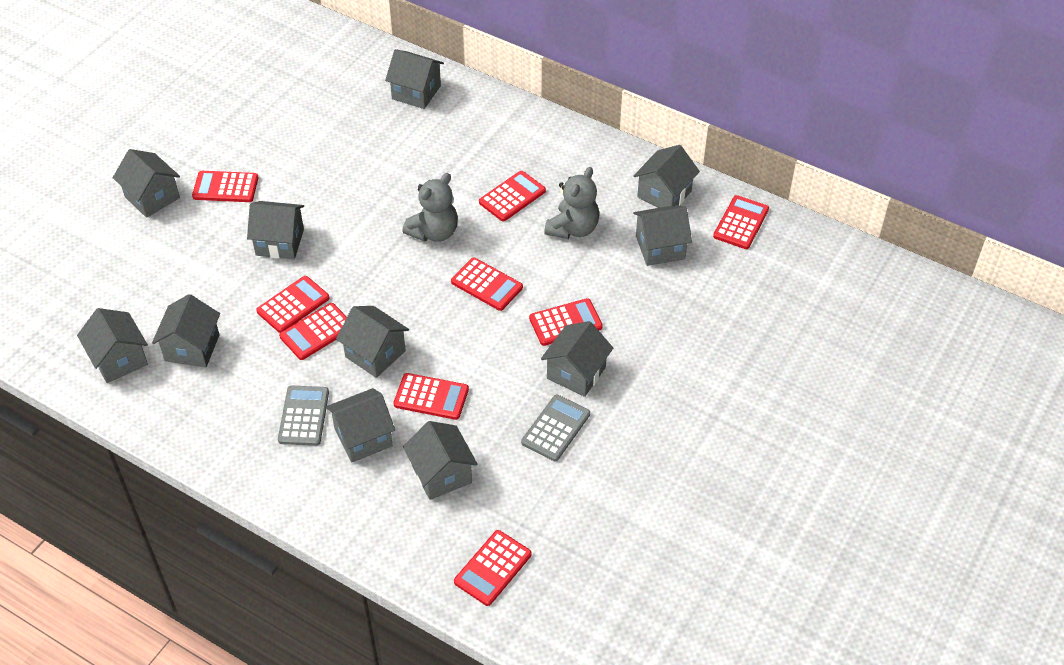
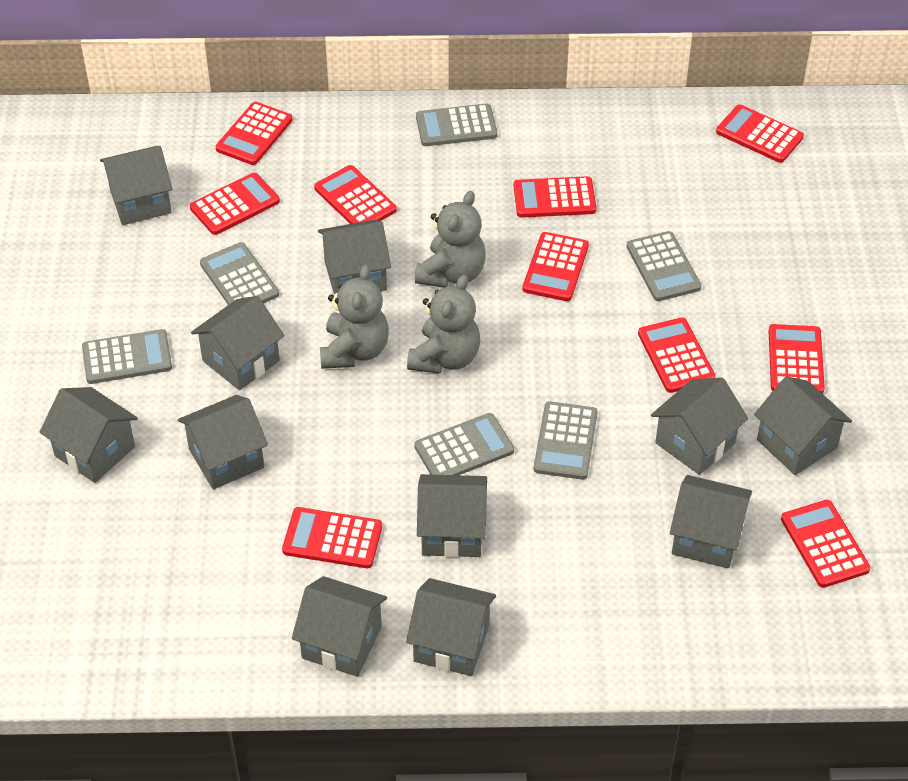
grey calculator: [278,386,329,446] [521,395,590,461] = 2 -> [82,329,172,384] [200,242,279,305] [415,413,514,475] [416,104,497,146] [534,401,598,479] [627,231,701,301] = 6
grey teddy bear: [402,173,458,242] [544,167,599,239] = 2 -> [320,265,389,369] [407,274,480,374] [415,191,486,287] = 3
red calculator: [192,171,259,202] [256,276,330,333] [279,303,347,360] [394,373,469,420] [451,258,523,311] [454,530,532,606] [479,171,546,221] [529,298,603,346] [713,195,769,249] = 9 -> [190,173,280,235] [216,102,293,165] [282,507,382,568] [314,165,397,224] [514,176,596,218] [522,232,589,301] [638,318,716,393] [716,104,804,163] [769,324,825,394] [781,500,870,588] = 10

